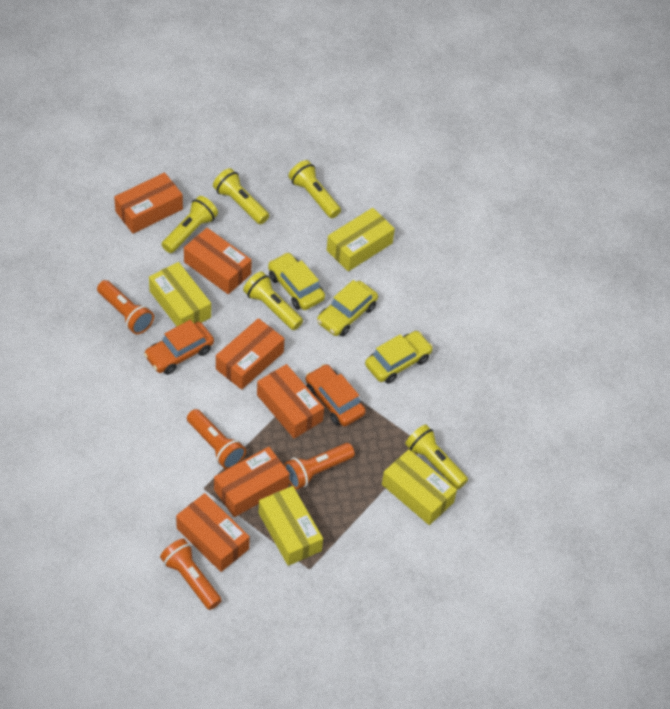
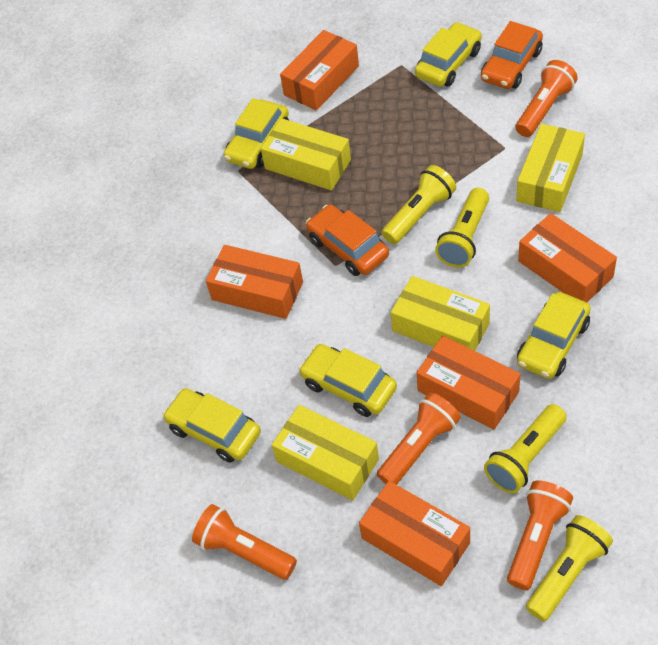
orange box: [114,173,183,234] [176,493,250,572] [184,228,252,294] [214,447,290,517] [216,318,285,390] [257,364,324,439] = 6 -> [206,245,303,319] [280,30,359,111] [359,481,470,586] [417,336,520,430] [518,213,617,302] = 5
yellow car: [268,252,325,310] [317,280,378,336] [365,331,433,384] = 3 -> [163,388,261,463] [223,98,289,169] [299,344,397,417] [415,22,482,87] [517,292,591,379] = 5
yellow flashlight: [162,196,218,253] [213,168,269,224] [243,271,303,330] [289,160,341,218] [405,424,468,489] = 5 -> [382,165,456,244] [435,188,489,267] [484,404,566,494] [526,515,613,621] = 4

